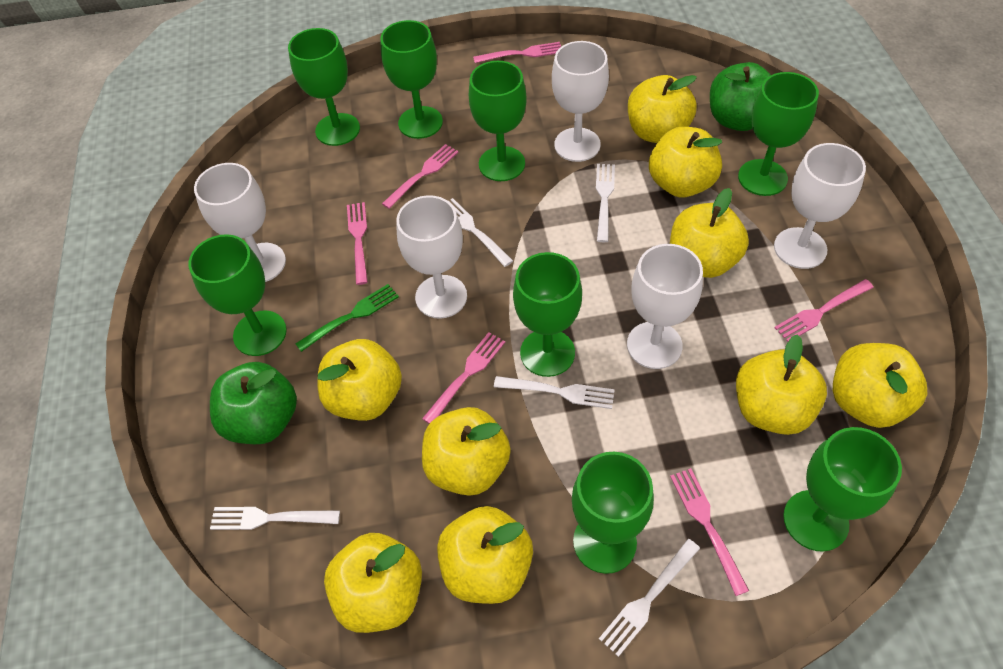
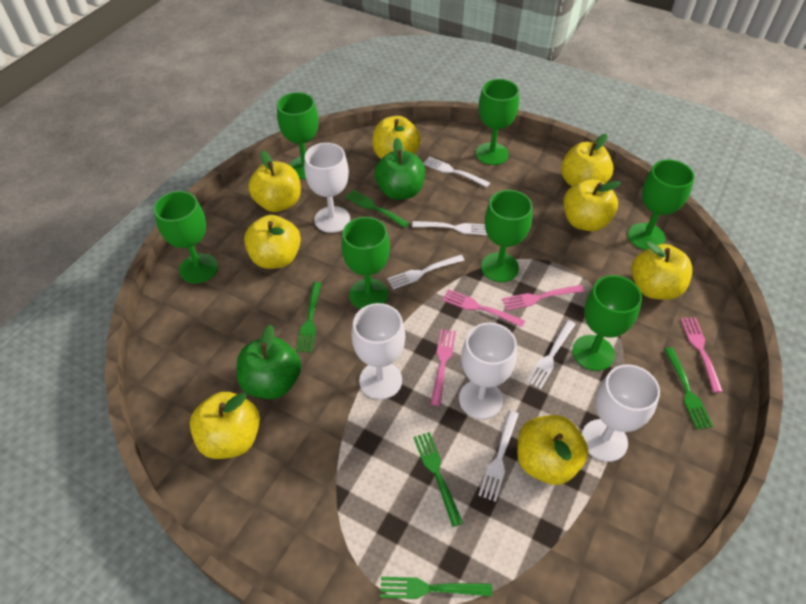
green fork: [295,284,399,352] = 1 -> [296,282,322,353] [345,190,409,228] [380,577,492,599] [413,432,463,527] [664,347,713,429] = 5
green goblet: [188,234,287,356] [288,28,360,146] [380,20,443,139] [469,61,527,181] [513,252,582,377] [572,452,654,574] [738,72,819,196] [783,427,902,552] = 8 -> [153,191,218,283] [277,92,319,179] [341,217,390,309] [476,79,519,165] [481,190,533,282] [572,275,642,371] [628,160,694,250] = 7
pink fork: [347,202,368,285] [382,144,459,209] [422,332,505,424] [473,42,561,63] [670,468,749,596] [774,279,874,342] = 6 -> [431,329,456,406] [442,289,525,327] [502,285,584,311] [681,317,723,393] = 4
white goblet: [194,163,286,282] [396,195,467,319] [552,41,609,162] [627,244,703,369] [774,143,866,269] = 5 -> [304,143,350,233] [352,303,405,400] [459,322,517,419] [582,364,660,462] = 4
yellow apple: [318,339,402,421] [324,533,422,633] [422,407,511,496] [437,506,533,604] [628,75,697,143] [649,127,722,198] [670,188,749,278] [736,334,827,435] [832,343,928,428] = 9 -> [190,392,260,459] [244,215,301,269] [248,151,301,212] [372,116,421,159] [517,415,588,485] [561,134,614,186] [563,179,621,231] [631,241,693,300] = 8

